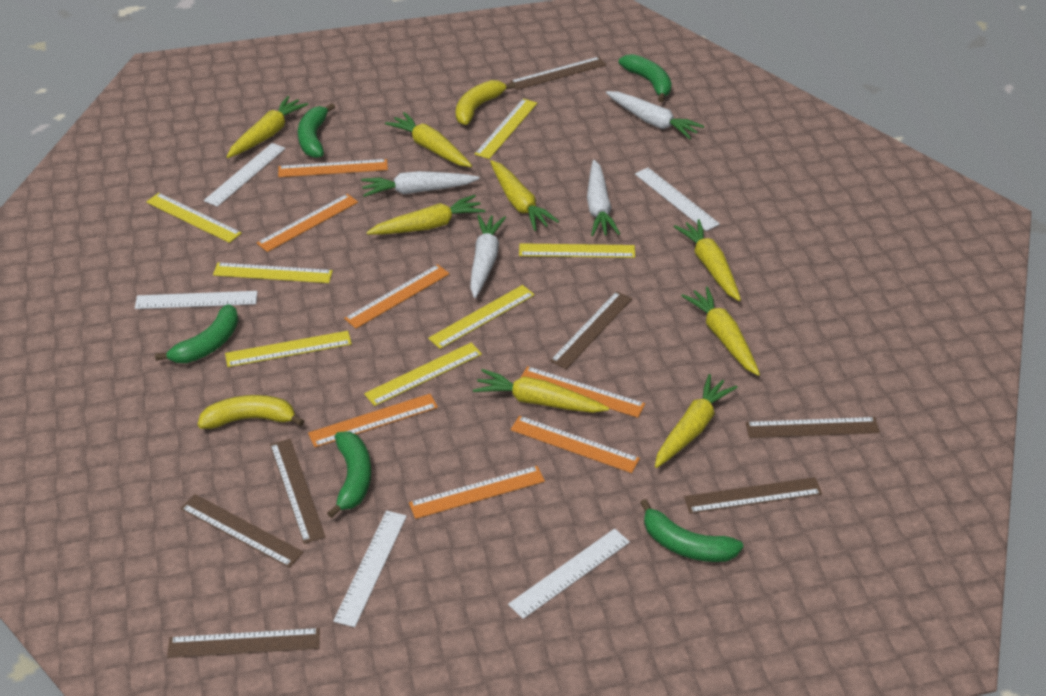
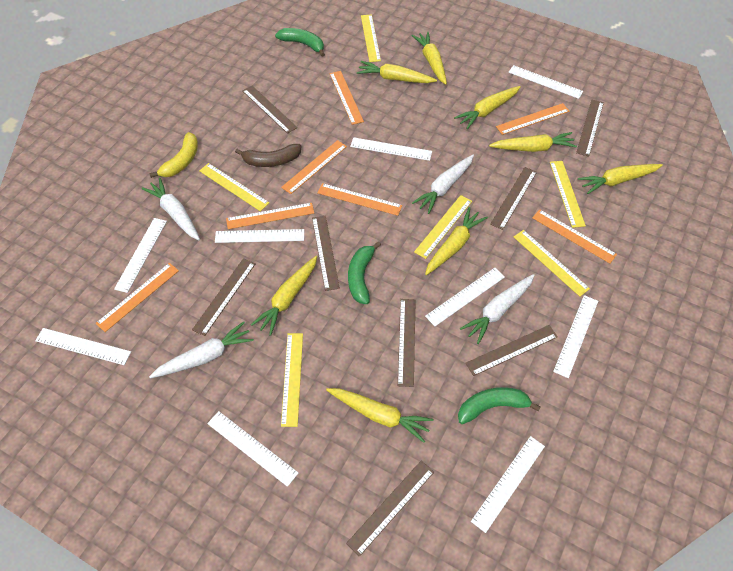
brown banana: none = 0 -> [235,144,301,167] = 1
brown ruler: [167,628,320,658] [180,494,303,568] [270,439,325,544] [510,57,606,90] [550,291,632,369] [684,477,822,514] [746,417,880,438] = 7 -> [192,258,256,336] [242,86,297,134] [312,216,340,291] [346,461,434,557] [398,299,416,387] [466,325,558,376] [490,167,537,230] [576,100,604,157] = 8
green banana: [155,304,238,363] [298,103,335,158] [327,432,371,518] [619,54,672,102] [640,499,743,562] = 5 -> [275,28,325,56] [348,241,381,304] [458,387,540,424] = 3
white ruler: [135,291,258,309] [204,143,286,207] [333,510,407,627] [508,528,630,619] [635,168,720,231] = 5 -> [35,328,131,365] [114,218,167,293] [207,411,299,487] [215,229,304,243] [350,137,432,161] [425,268,505,326] [471,436,545,533] [508,65,583,99] [553,295,598,378] = 9
yellow banana: [198,395,304,429] [456,80,515,125] = 2 -> [149,132,198,178] = 1
yellow ruler: [146,193,242,243] [213,263,333,283] [225,331,352,367] [364,343,482,406] [428,285,535,349] [474,99,537,159] [519,243,635,258] = 7 -> [199,163,269,211] [281,333,303,427] [361,14,381,62] [414,195,472,259] [514,230,590,297] [550,161,586,228] = 6

